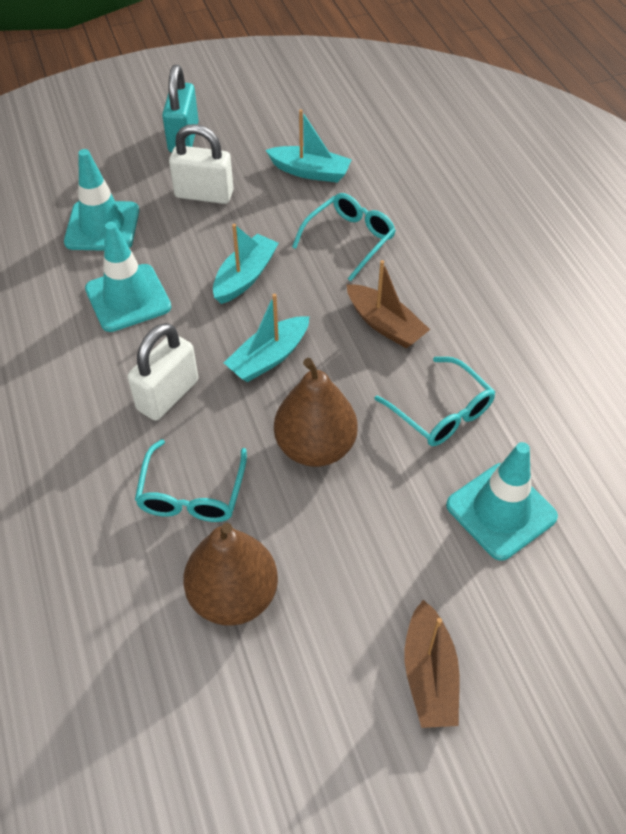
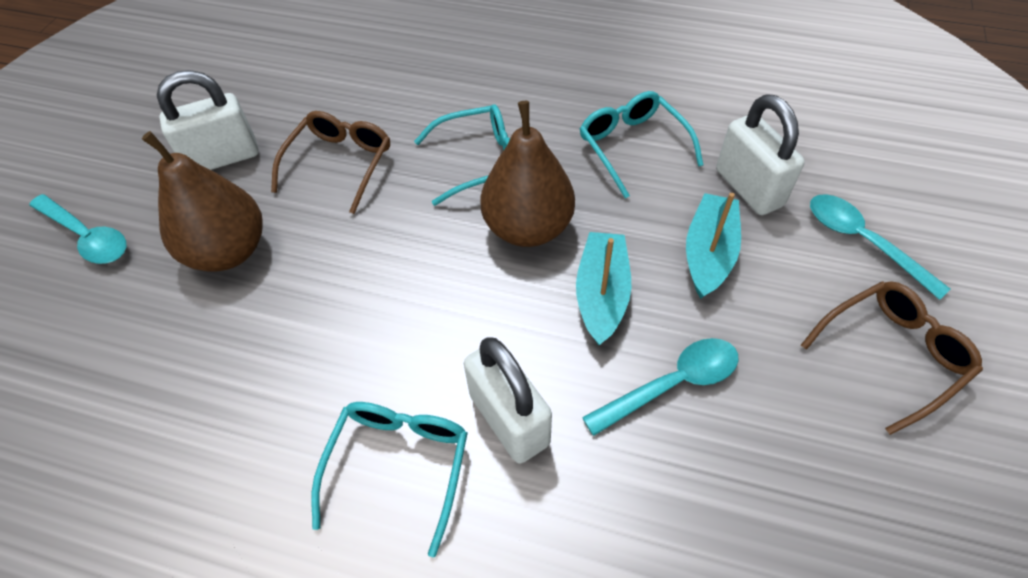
brown boat: [347,260,430,348] [405,600,459,728] = 2 -> none = 0
brown glasses: none = 0 -> [271,111,390,214] [801,281,983,435] = 2
turquoise boat: [213,224,279,304] [224,294,310,382] [266,109,352,183] = 3 -> [576,232,631,345] [686,193,741,299] = 2
turquoise padlock: [162,65,199,152] = 1 -> none = 0
turquoise spoon: none = 0 -> [29,194,126,264] [582,338,739,436] [810,194,951,300] = 3
turquoise traffic cone: [64,149,139,251] [85,222,171,332] [446,442,558,561] = 3 -> none = 0
white padlock: [127,323,198,421] [169,124,233,204] = 2 -> [157,70,259,170] [464,337,552,464] [716,94,805,215] = 3

